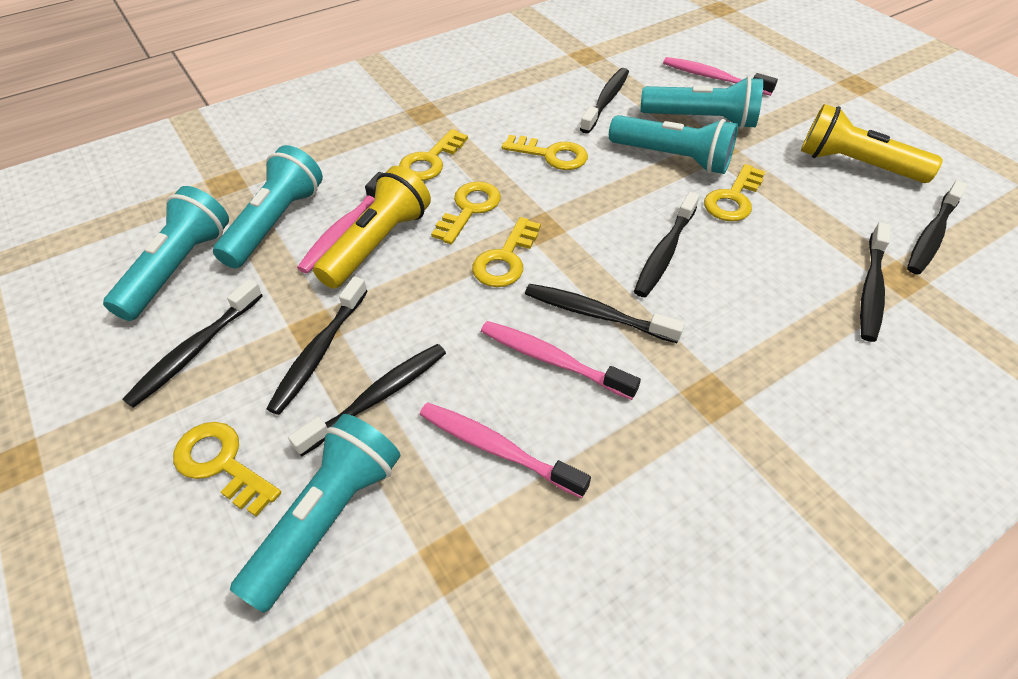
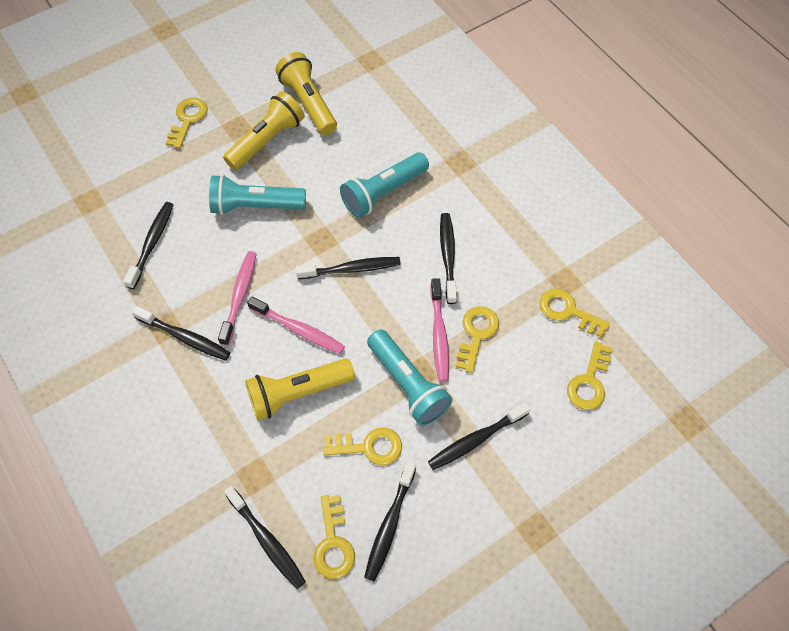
black toothbrush: [123,279,263,408] [266,277,368,415] [288,344,446,456] [525,284,685,343] [580,68,629,134] [634,192,699,297] [860,222,891,342] [907,180,968,274] = 8 -> [123,202,174,289] [132,306,230,361] [224,486,306,589] [296,257,401,279] [364,461,416,582] [428,402,530,470] [440,213,457,304] = 7
pink toothbrush: [297,172,382,273] [420,402,591,498] [481,321,641,400] [663,57,778,96] = 4 -> [218,251,257,346] [247,296,345,354] [430,278,449,382] = 3
turquoise flashlight: [103,186,229,321] [213,145,323,268] [230,414,401,613] [609,115,738,174] [641,76,763,129] = 5 -> [209,174,306,215] [340,152,429,218] [367,329,453,426] = 3
yellow flashlight: [313,166,431,289] [801,104,943,183] = 2 -> [223,91,305,170] [245,358,355,420] [276,52,337,135] = 3

